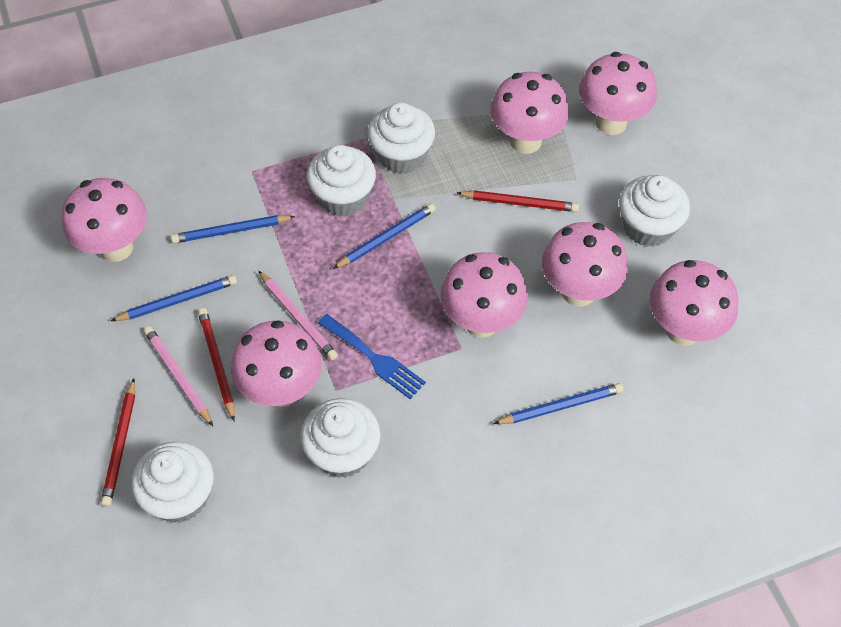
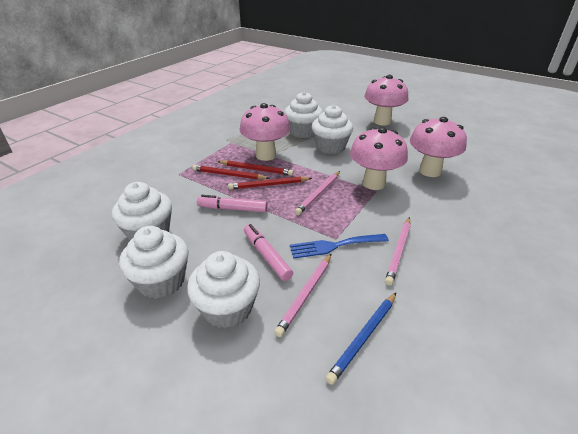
blue pencil: [111,275,237,321] [171,215,296,243] [333,203,436,269] [493,383,623,424] = 4 -> [325,293,396,385] = 1
pink marker: none = 0 -> [197,195,268,212] [244,224,293,281] = 2
pink mushroom: [62,178,147,262] [231,320,322,407] [440,252,528,338] [490,72,569,154] [542,222,628,307] [579,52,657,135] [650,260,738,346] = 7 -> [240,103,290,161] [350,127,408,190] [364,75,408,126] [410,117,467,177] = 4
pink pencil: [144,326,213,426] [258,270,338,360] = 2 -> [274,254,331,337] [295,171,340,215] [385,217,411,286] = 3

